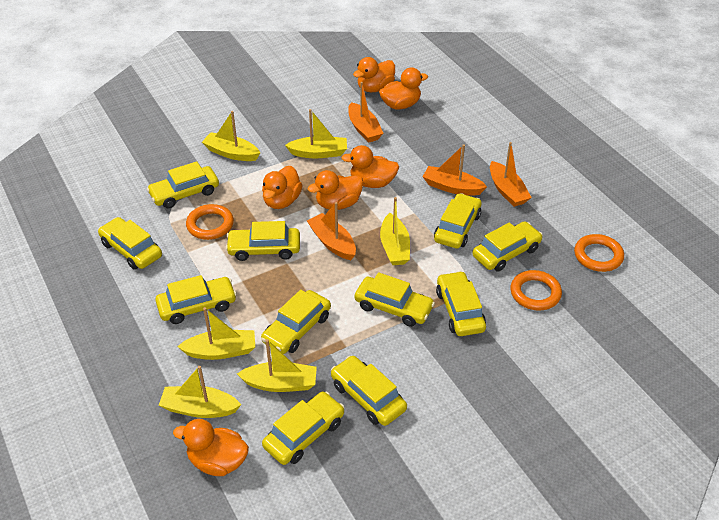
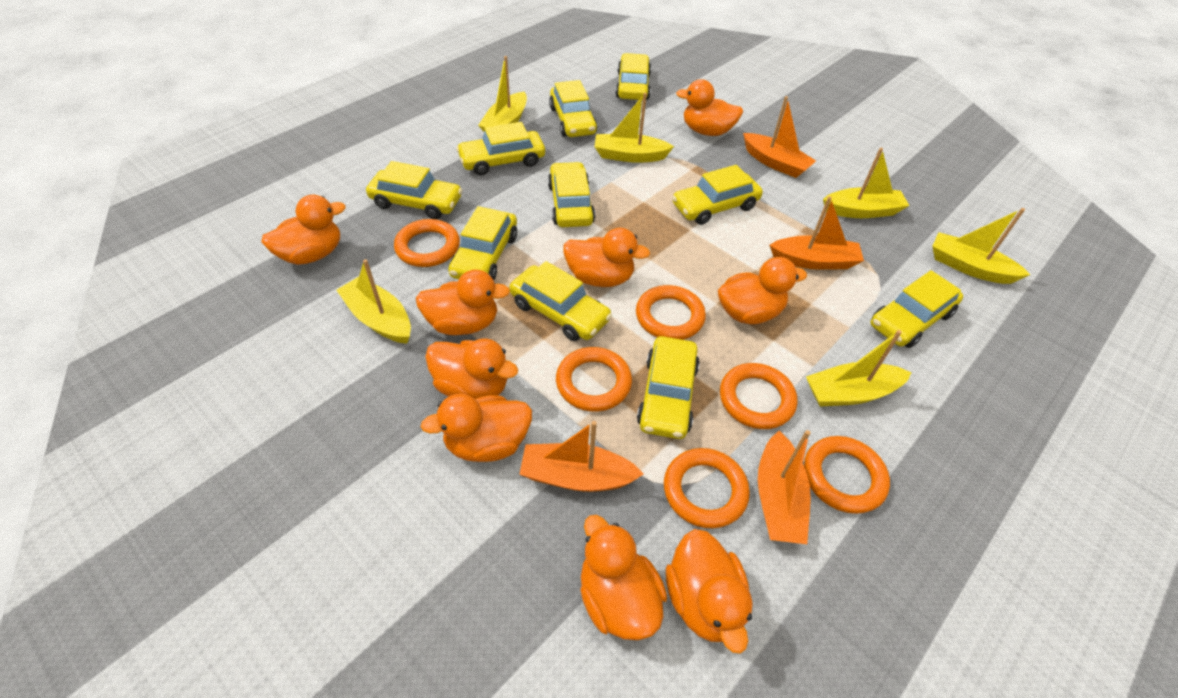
orange duck: [173,419,249,476] [262,166,302,209] [308,170,363,210] [341,145,399,188] [353,57,395,92] [379,68,428,110] = 6 -> [261,195,346,265] [416,269,510,335] [421,394,532,462] [425,338,518,399] [563,228,650,287] [580,515,667,640] [666,529,753,654] [676,79,743,136] [718,257,807,324] = 9
orange ring: [186,204,234,240] [510,270,562,311] [574,234,624,272] = 3 -> [394,219,460,267] [556,347,632,412] [636,285,706,340] [664,448,750,528] [720,363,797,429] [804,436,890,514] = 6
yellow car: [98,217,162,270] [147,161,219,209] [155,275,237,324] [226,221,300,261] [261,290,331,354] [262,392,345,465] [331,356,407,426] [354,272,435,327] [434,193,482,249] [436,271,486,336] [472,221,543,272] = 11 -> [366,161,462,219] [448,206,517,280] [456,122,545,175] [509,261,612,341] [548,162,595,227] [549,80,597,137] [615,53,651,100] [637,336,700,439] [672,165,763,225] [871,270,963,348] = 10

